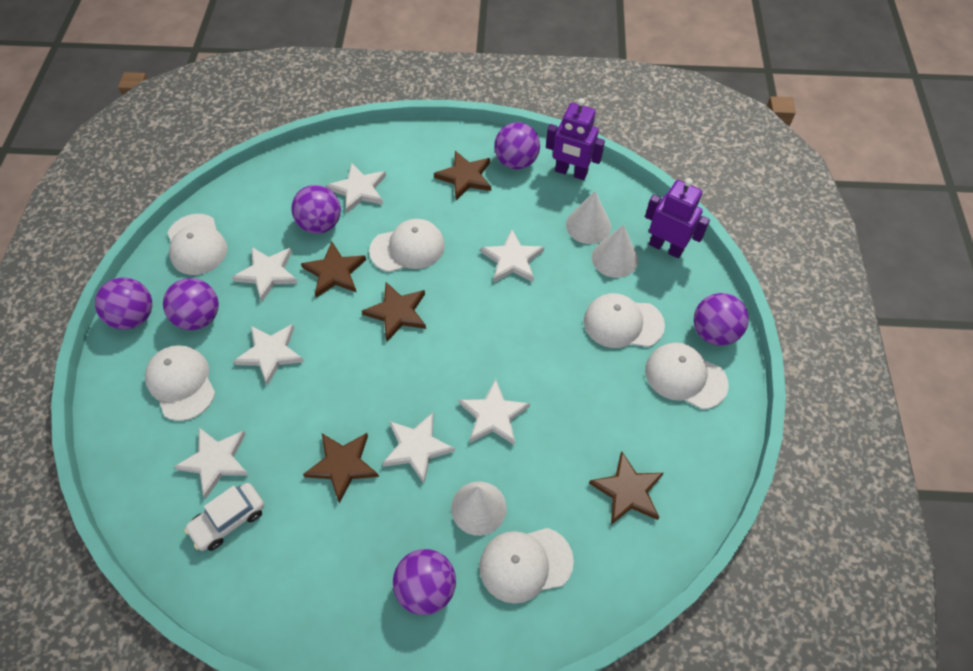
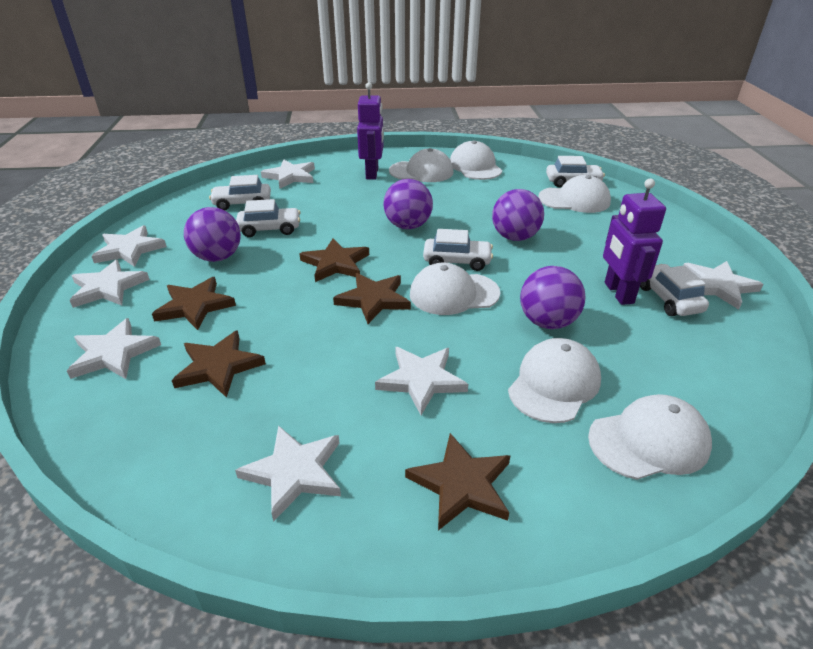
purple ball: [95,278,152,330] [163,278,219,330] [291,185,341,234] [393,549,456,615] [494,122,540,169] [694,293,749,346] = 6 -> [184,207,241,262] [383,179,433,229] [492,189,544,241] [520,266,585,329] = 4
white car: [184,483,264,551] = 1 -> [209,175,271,210] [236,199,301,237] [423,229,493,271] [546,156,605,187] [640,264,709,316] = 5
white cone: [451,481,507,536] [566,191,611,244] [592,224,638,278] = 3 -> none = 0

